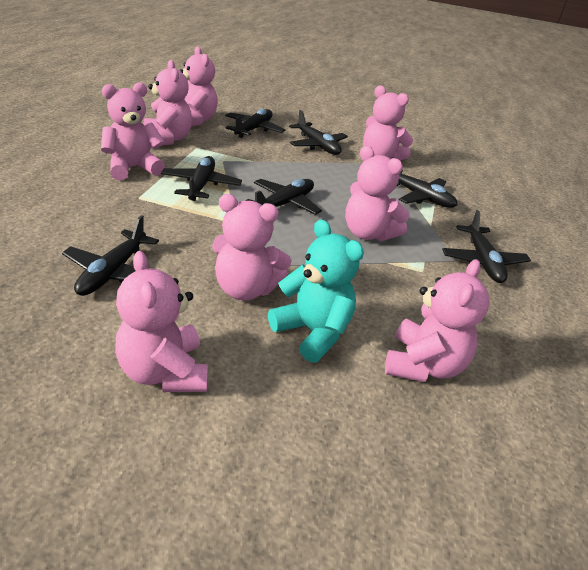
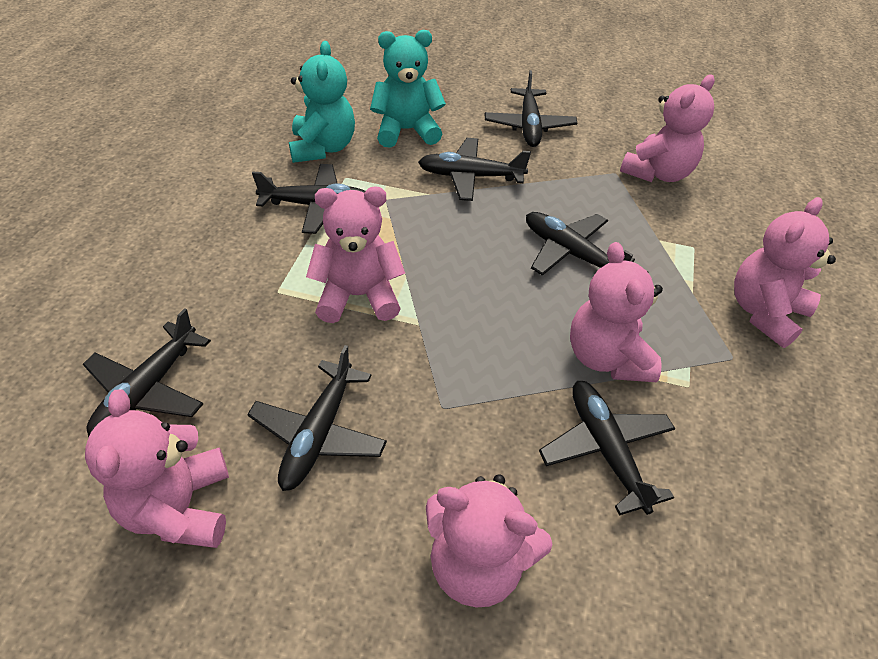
pink teddy bear: [101,82,165,180] [115,251,208,392] [144,60,192,147] [179,47,218,126] [212,194,292,301] [345,146,410,241] [363,85,413,160] [385,259,490,382] = 8 -> [85,390,229,548] [306,187,405,323] [426,474,552,608] [570,242,663,382] [620,74,715,182] [734,197,836,348] = 6
turquoise teddy bear: [268,219,364,363] = 1 -> [289,41,355,163] [370,30,446,148] = 2

